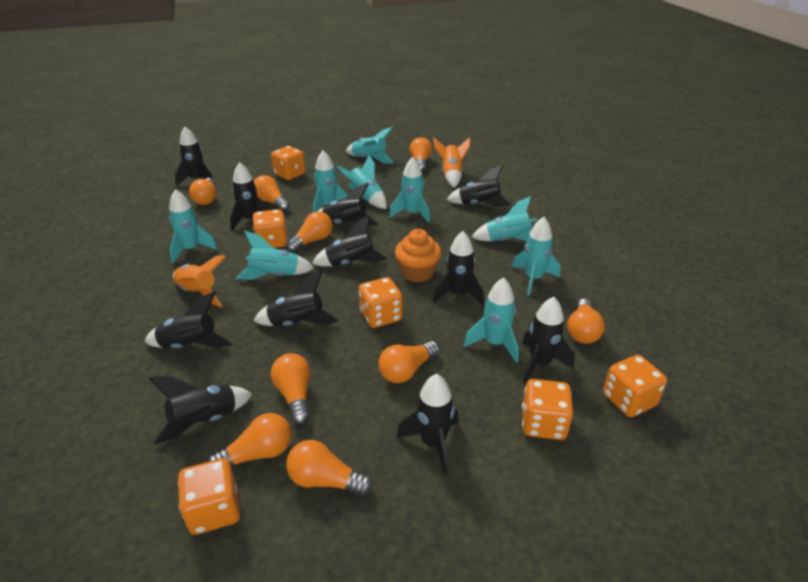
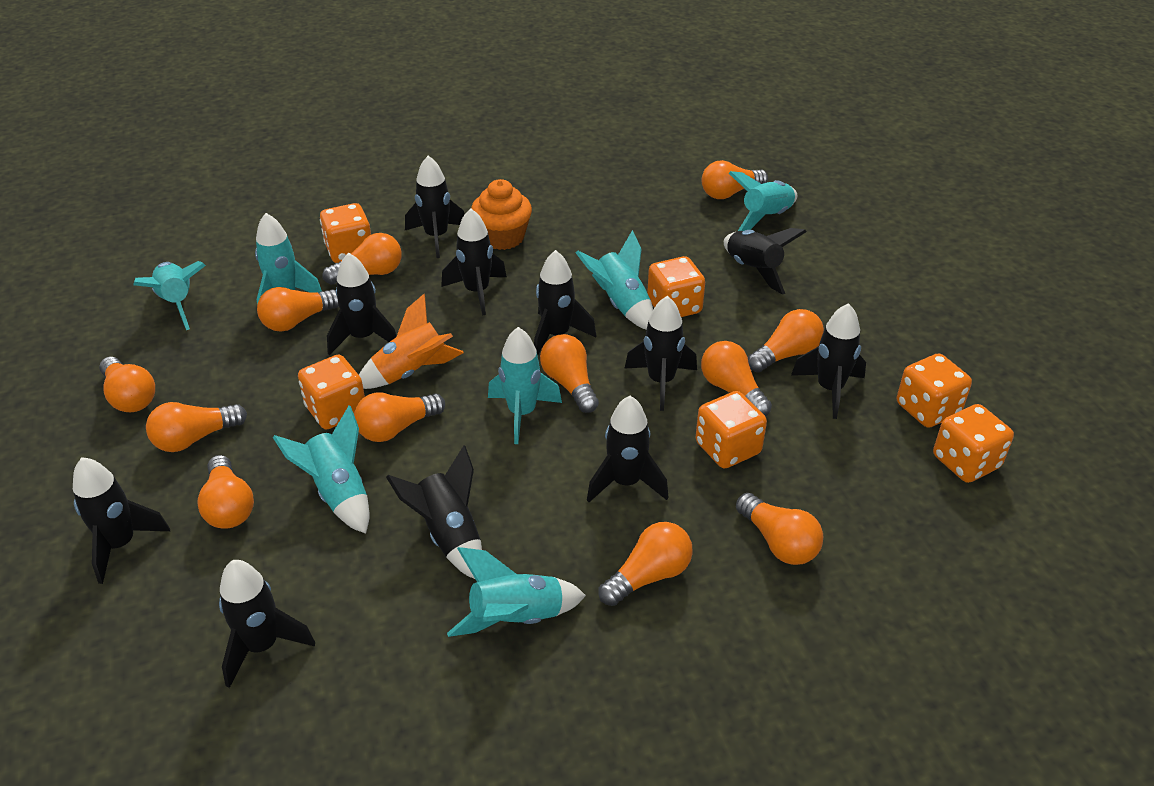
orange light bulb: [189,178,217,205] [208,413,291,467] [254,175,290,211] [271,353,310,425] [286,211,333,253] [286,440,373,496] [378,341,439,383] [410,137,432,172] [567,299,605,344] = 9 -> [99,357,155,412] [146,402,247,452] [197,455,254,529] [257,287,339,331] [323,233,402,285] [354,392,445,442] [540,334,599,413] [599,522,693,606] [701,341,772,416] [702,160,768,199] [736,493,823,565] [748,309,824,373] = 12
orange rocket: [173,255,226,307] [433,137,471,188] = 2 -> [359,294,464,389] = 1
turquoise rocket: [169,189,218,263] [236,231,314,280] [313,150,348,212] [337,155,387,209] [346,127,394,163] [389,157,430,223] [464,277,519,363] [472,196,537,241] [512,217,560,296] = 9 -> [133,261,206,330] [255,213,322,304] [273,405,370,534] [447,547,586,637] [488,327,562,444] [575,230,653,330] [729,171,797,231] = 7

